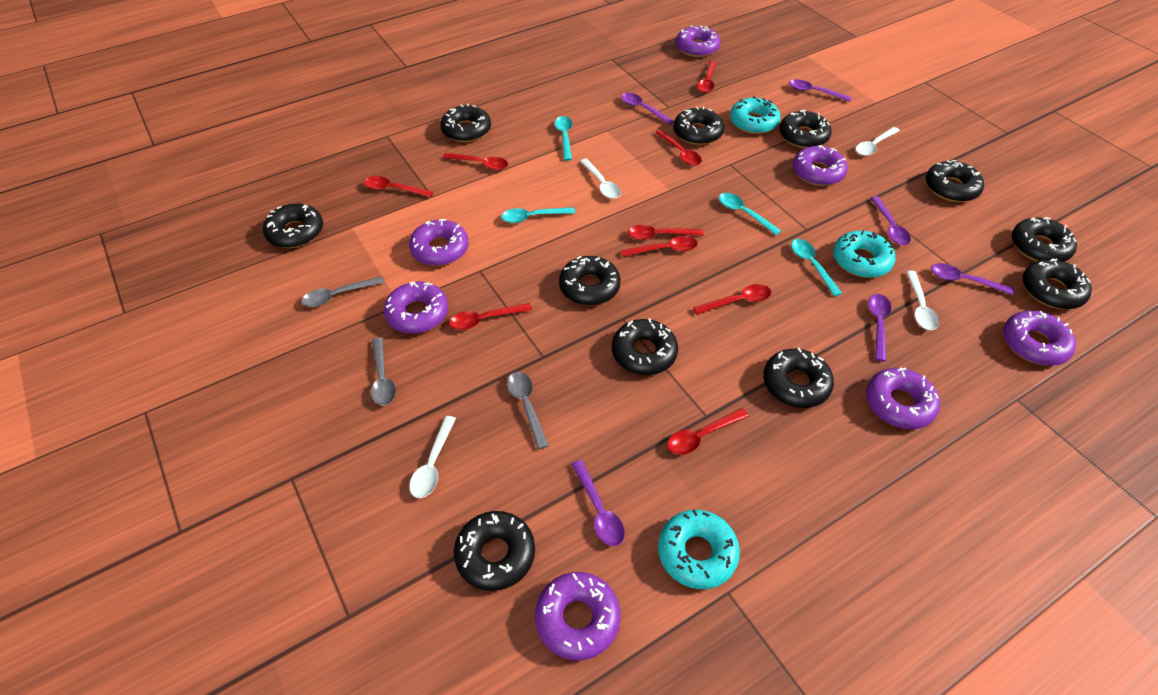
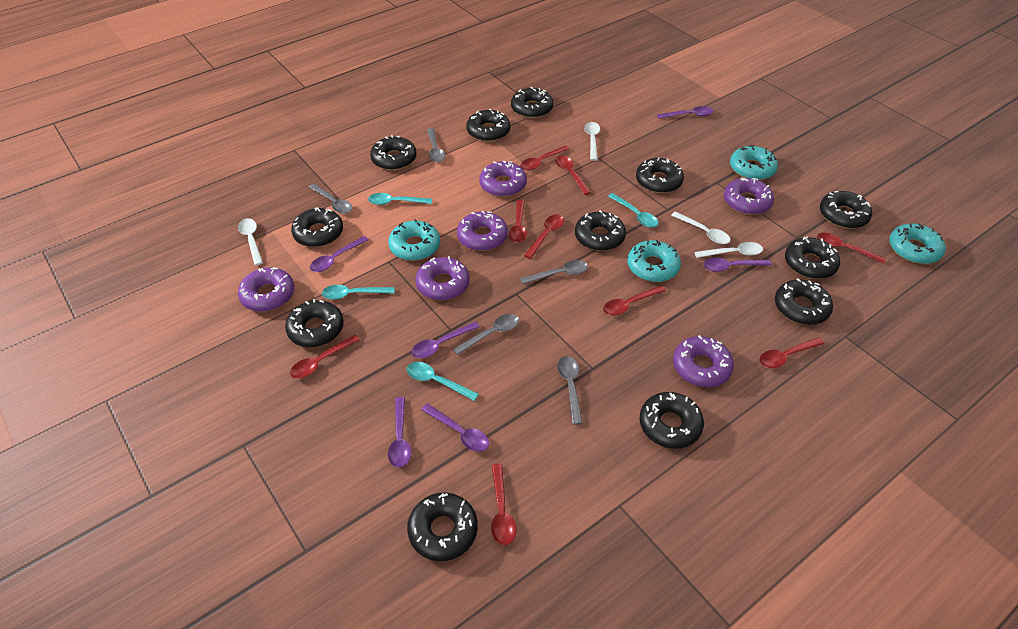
black donut: [263,203,323,248] [440,104,491,142] [454,511,535,591] [559,256,621,306] [612,318,678,375] [673,107,724,145] [763,348,834,408] [779,110,832,148] [926,160,984,202] [1012,217,1077,262] [1022,258,1092,309] = 11 -> [285,299,344,347] [291,208,343,247] [370,135,416,170] [407,493,478,561] [466,109,510,142] [511,87,553,118] [575,210,626,251] [636,158,684,193] [640,392,704,449] [775,278,833,325] [785,237,840,279] [820,191,872,229] = 12
grey spoon: [301,276,384,307] [371,337,396,406] [507,372,549,449] = 3 -> [309,184,353,214] [427,128,445,162] [453,314,519,355] [520,260,588,285] [557,356,583,425] = 5
purple donut: [384,282,448,334] [409,219,469,266] [535,572,621,660] [676,25,720,57] [793,145,848,186] [866,367,940,429] [1003,310,1076,366] = 7 -> [238,267,294,312] [415,256,470,300] [457,211,508,251] [479,161,527,197] [673,335,734,387] [724,178,774,215] = 6
turquoise donut: [658,509,740,589] [730,96,781,134] [833,230,896,278] = 3 -> [388,219,440,261] [627,240,681,282] [730,145,778,180] [889,224,946,264] = 4

